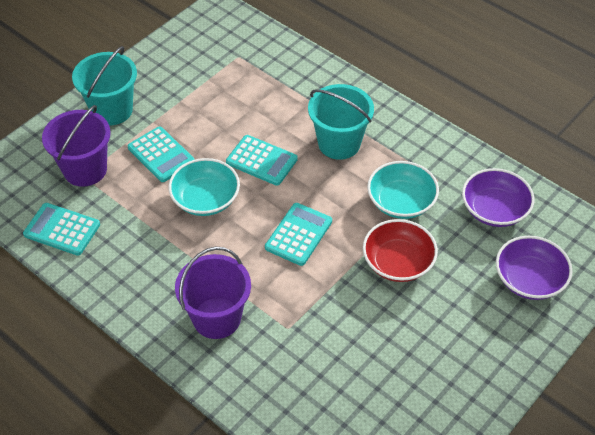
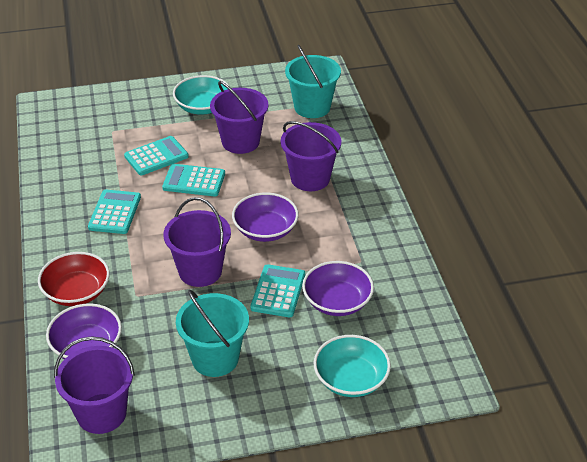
purple bowl: [462,168,534,227] [496,236,572,300] = 2 -> [46,303,122,359] [232,193,299,242] [302,261,374,316] = 3
purple bucket: [42,105,111,187] [175,247,251,339] = 2 -> [54,336,135,434] [164,197,231,287] [210,81,268,154] [281,121,341,191] = 4

